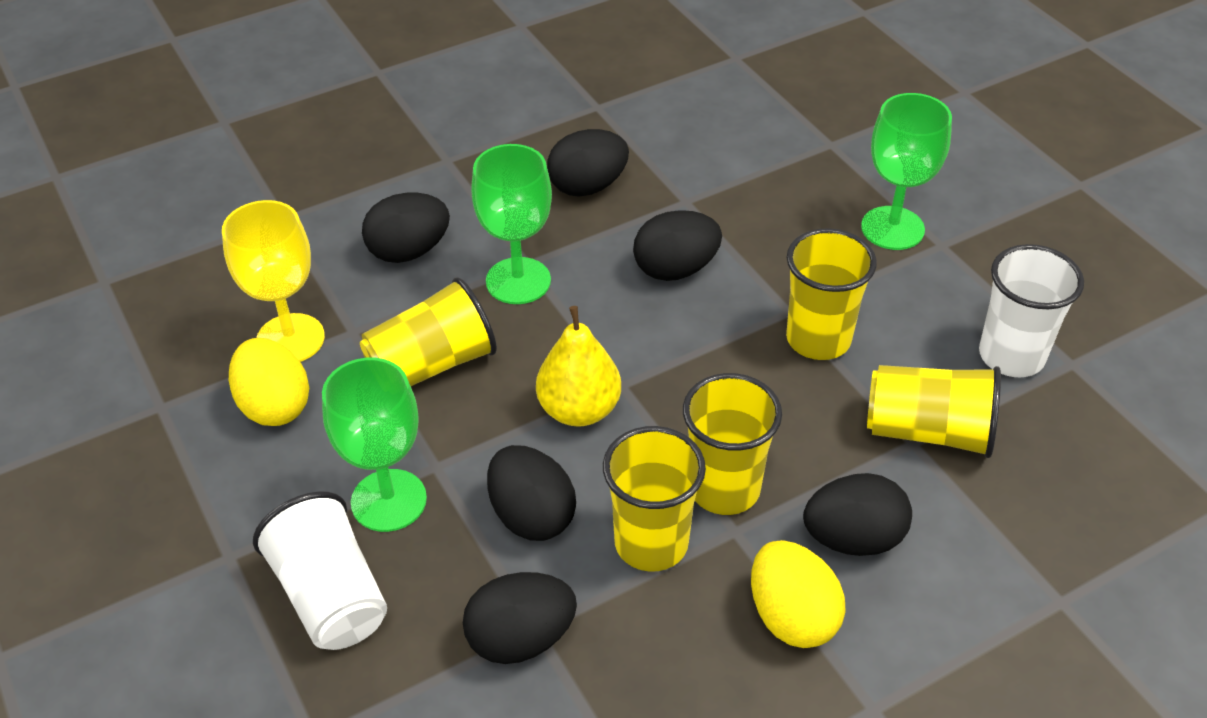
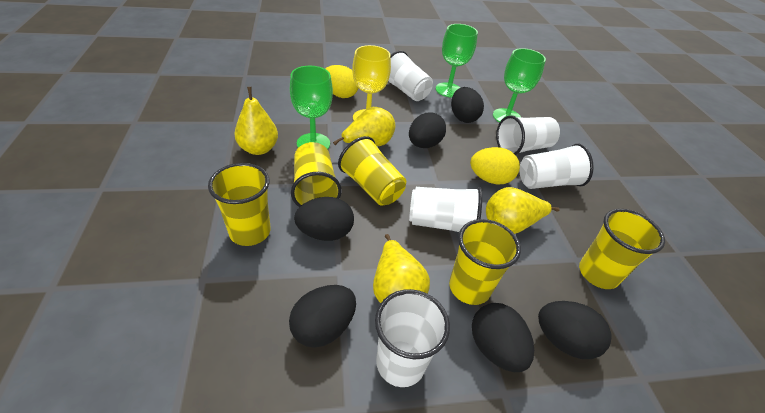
white cup: [253,491,387,650] [979,244,1084,377] = 2 -> [375,289,450,387] [388,51,433,101] [409,187,482,232] [496,115,560,155] [519,144,594,189] = 5
yellow pear: [536,306,621,427] = 1 -> [234,87,278,155] [333,107,395,146] [373,234,430,303] [486,187,560,234] = 4

